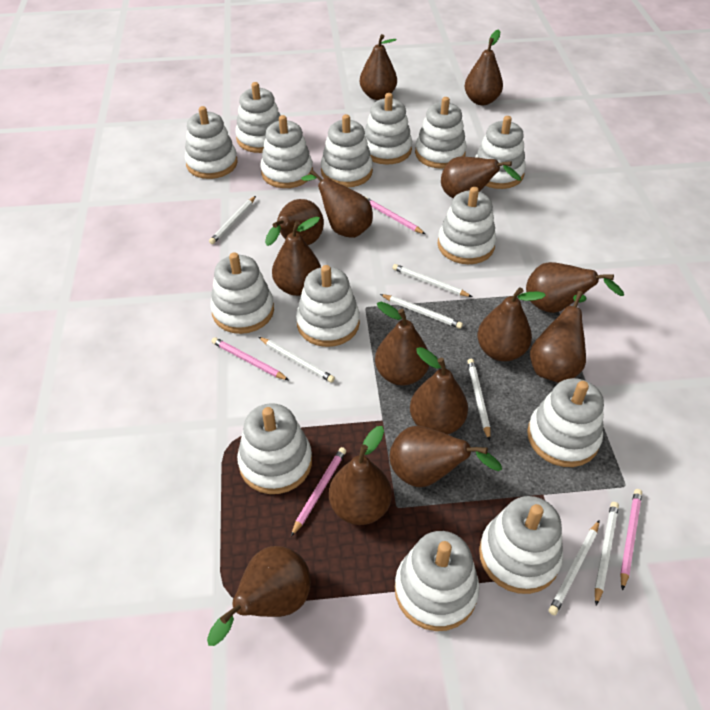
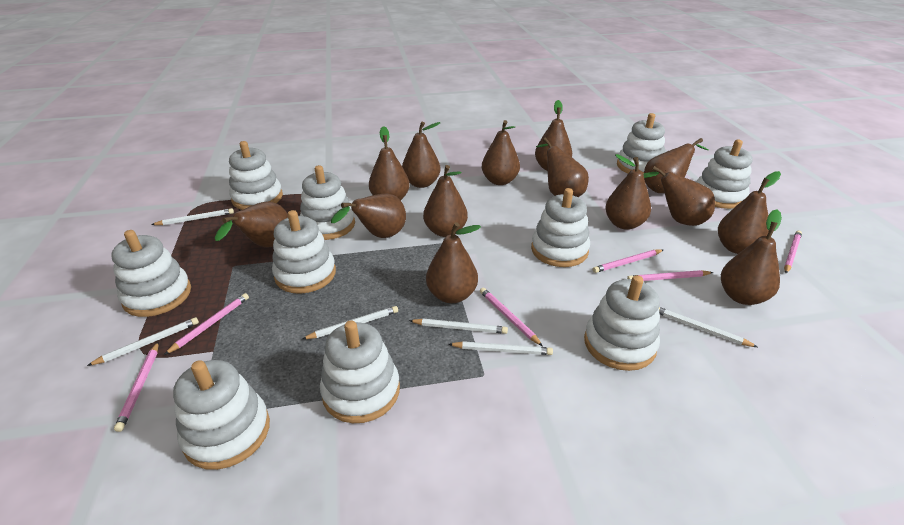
pink pencil: [212,337,289,380] [291,447,346,536] [366,197,425,234] [620,489,642,591] = 4 -> [114,342,159,432] [164,293,249,355] [480,288,543,346] [593,249,663,273] [627,270,713,281] [784,231,802,273] = 6
white pencil: [209,196,256,244] [259,337,335,383] [380,294,463,329] [393,264,472,297] [467,359,490,441] [549,520,600,615] [594,502,619,606] = 7 -> [87,317,199,366] [151,208,234,225] [302,306,398,339] [409,319,508,334] [449,341,553,355] [659,307,757,347] = 6
white stacking toy: [185,106,238,179] [210,252,274,334] [235,82,281,153] [237,403,312,494] [260,115,313,188] [296,265,360,347] [321,114,373,187] [365,93,412,165] [395,531,480,631] [415,97,467,169] [438,187,496,264] [475,116,526,189] [479,496,563,594] [527,378,604,467] = 14 -> [111,230,191,317] [173,360,270,470] [229,141,283,210] [272,210,336,294] [300,165,355,240] [320,320,400,423] [531,188,590,267] [584,275,660,371] [617,113,665,174] [696,139,753,209] = 10

